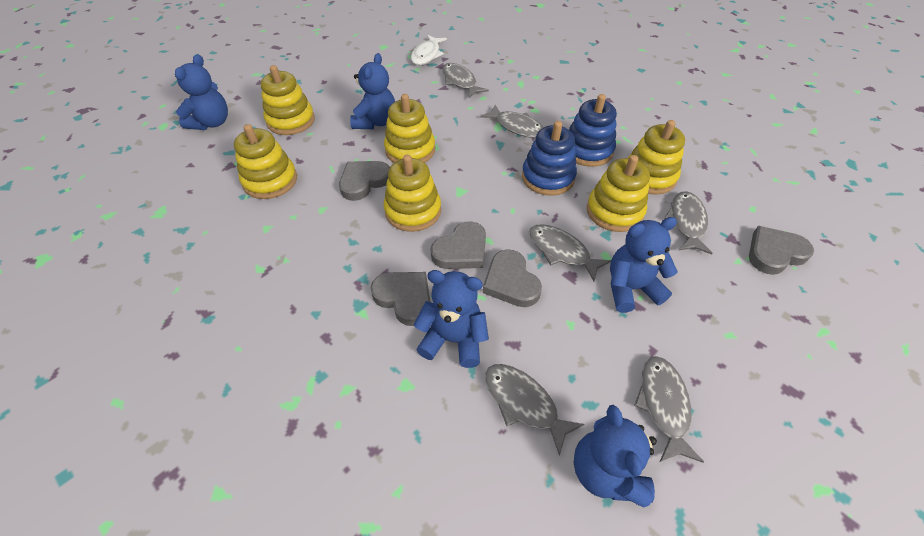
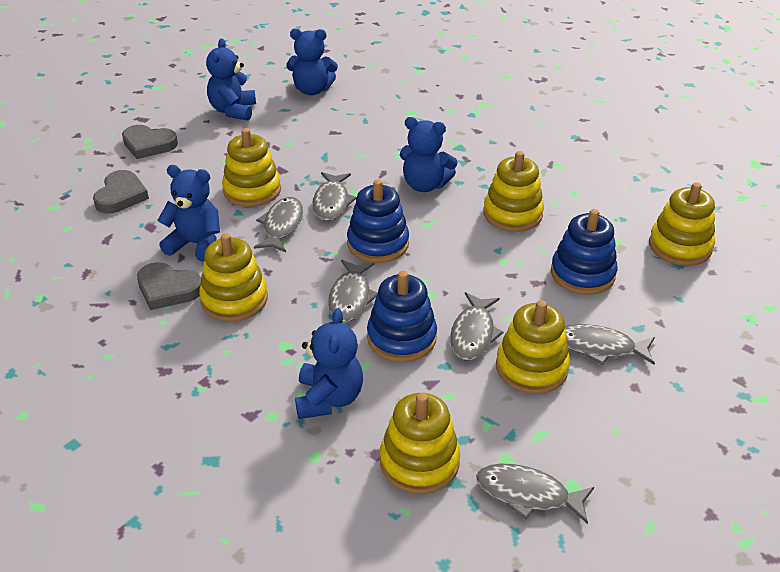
blue stacking toy: [522,121,577,196] [569,94,617,167] = 2 -> [347,179,409,263] [367,271,437,362] [551,209,617,295] = 3
grey heart: [339,161,390,201] [371,272,430,326] [430,221,486,269] [483,249,542,307] [749,226,814,275] = 5 -> [93,170,149,213] [122,125,178,159] [137,262,201,310] = 3
white fish: [411,35,447,65] = 1 -> none = 0

